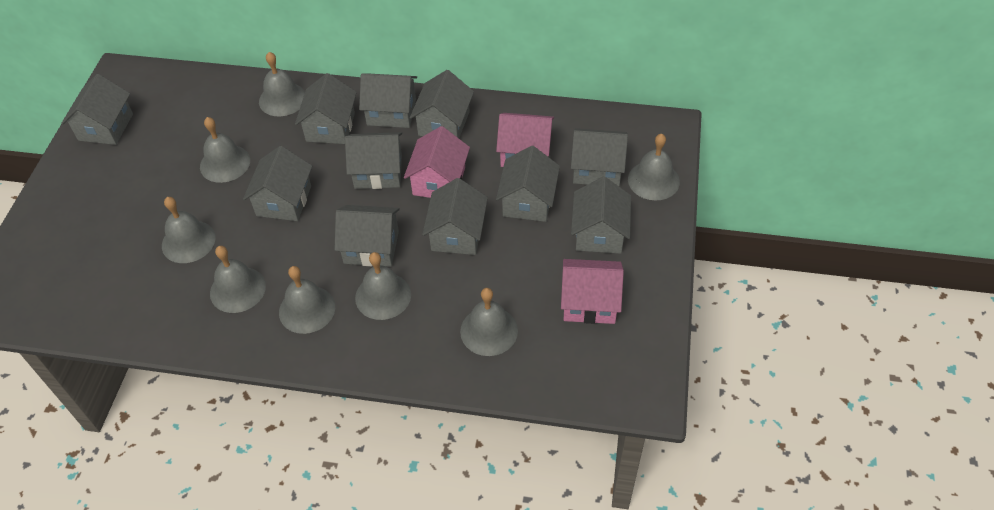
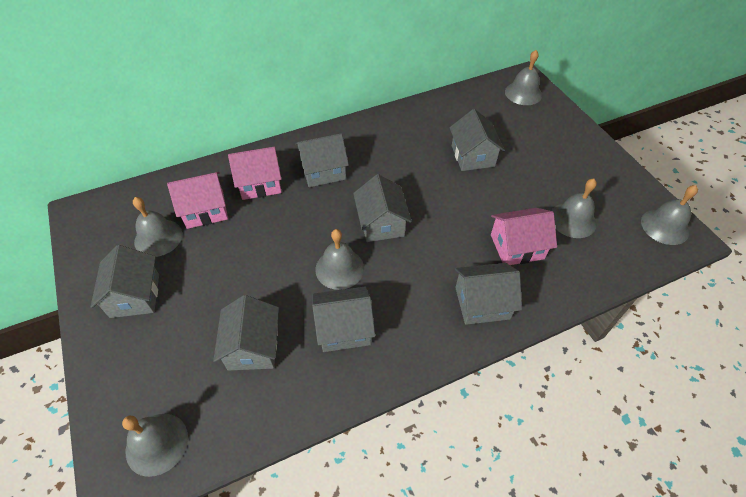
grey bell: [162,197,216,263] [200,117,250,183] [210,246,266,313] [259,52,305,116] [279,266,335,334] [355,252,411,320] [460,288,518,356] [628,134,680,201] = 8 -> [122,414,188,477] [133,197,182,257] [315,229,364,290] [505,50,542,105] [552,179,597,238] [641,185,698,245] = 6
grey house: [62,74,133,145] [243,146,312,221] [295,73,357,144] [334,205,400,267] [345,132,402,189] [359,73,417,128] [410,70,474,138] [422,178,488,255] [496,146,560,222] [571,128,628,186] [571,177,631,254] = 11 -> [91,245,159,318] [213,295,279,371] [295,133,349,187] [312,286,375,352] [353,174,412,242] [449,109,505,171] [455,263,522,325] = 7

